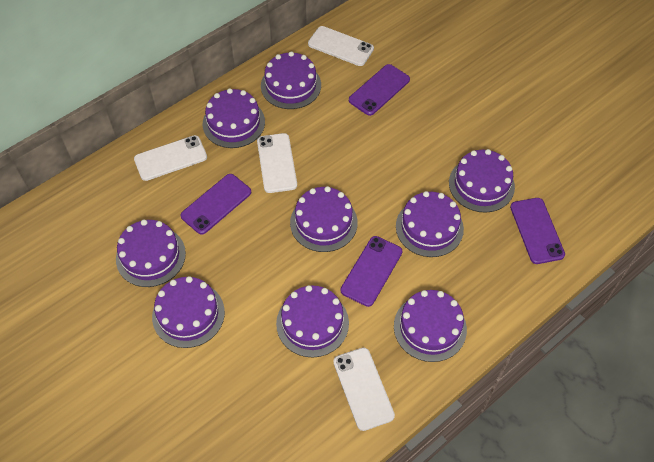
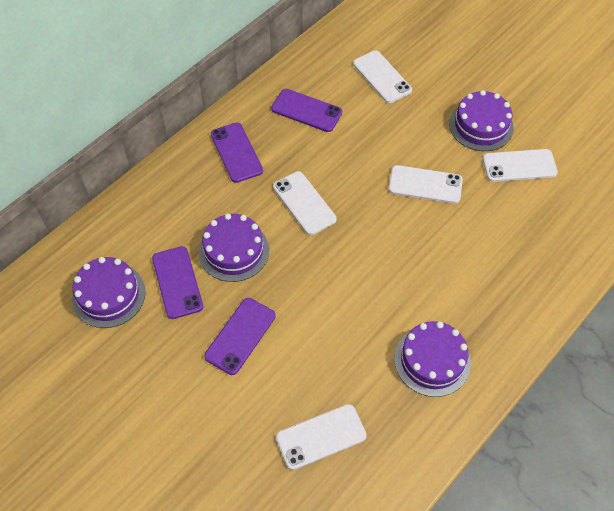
purple cake: [116,219,186,287] [152,276,225,348] [203,88,265,148] [261,51,321,109] [276,285,349,357] [290,186,358,252] [394,290,467,362] [396,191,464,257] [449,149,515,212] = 9 -> [72,257,146,328] [199,213,269,282] [394,321,471,397] [449,90,514,151] = 4
white phone: [134,135,207,181] [257,133,297,193] [308,26,374,66] [333,348,395,431] = 4 -> [273,171,337,235] [276,404,367,470] [353,51,412,103] [389,165,463,204] [483,149,558,182] = 5

